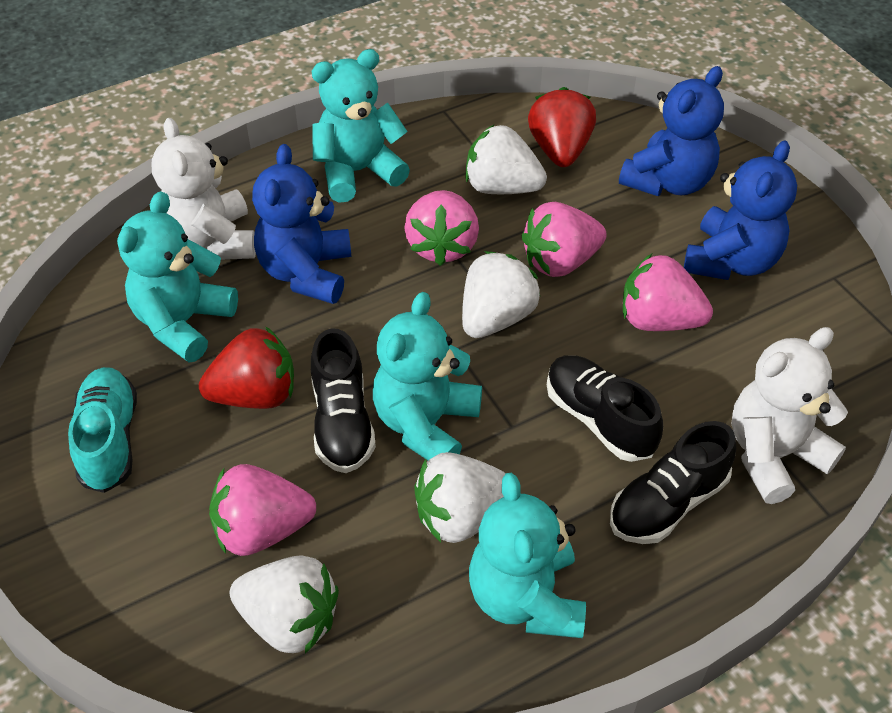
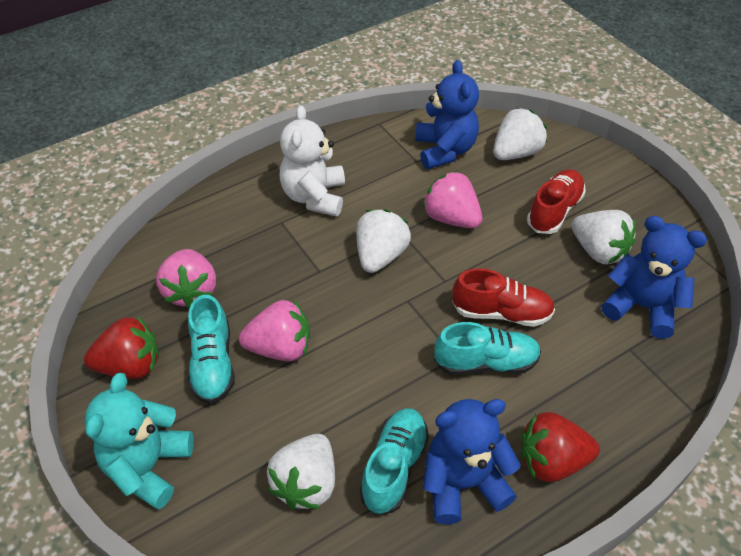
black shoe: [311,328,376,473] [547,355,663,462] [610,421,737,544] = 3 -> none = 0
pink strawberry: [209,464,316,556] [404,190,479,266] [522,202,607,277] [623,254,713,331] = 4 -> [156,249,216,309] [239,300,310,361] [422,171,482,228] = 3
red shoe: none = 0 -> [452,268,555,327] [527,169,586,234] = 2
turquoise shoe: [68,367,137,493] = 1 -> [188,295,235,404] [360,408,429,515] [434,322,541,375] = 3
turquoise teddy bear: [117,191,238,362] [312,49,410,203] [373,292,482,461] [469,473,586,638] = 4 -> [85,373,193,509] = 1
white teddy bear: [152,118,256,260] [731,327,848,504] = 2 -> [280,105,345,217] = 1

